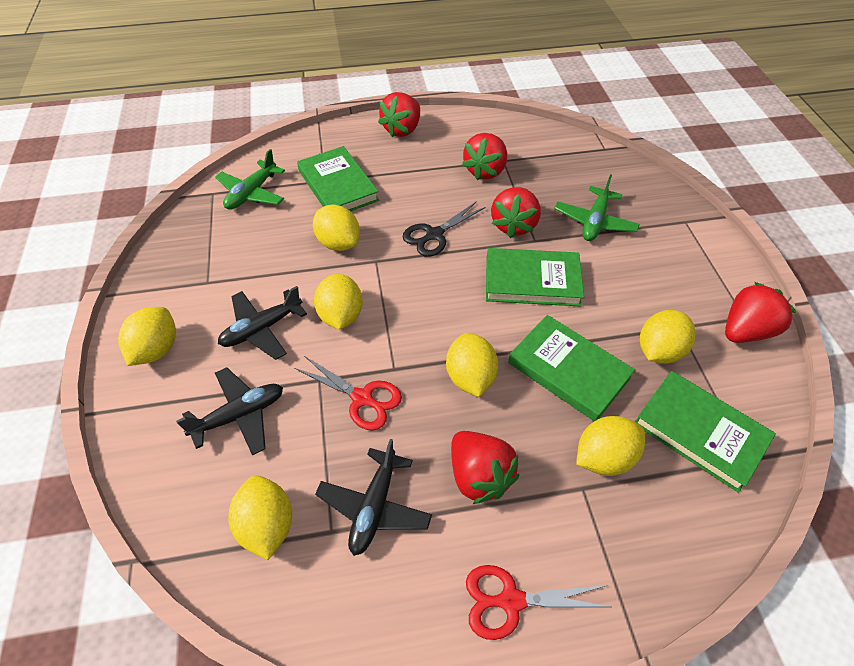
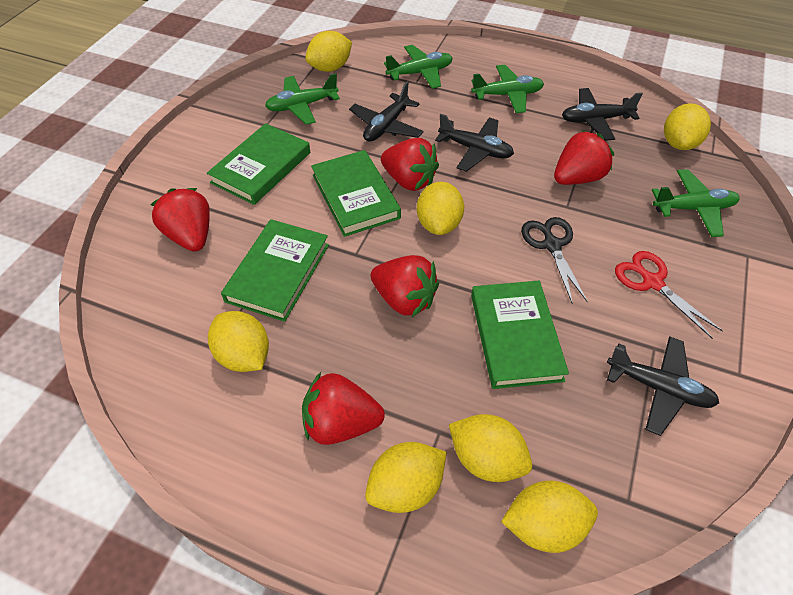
black plane: [176,367,283,456] [218,286,307,360] [315,439,432,556] = 3 -> [349,82,424,142] [435,114,514,172] [562,88,643,141] [607,336,719,436] = 4
green plane: [215,149,285,210] [554,174,640,241] = 2 -> [265,73,340,125] [384,45,453,89] [471,65,544,113] [652,169,740,237] = 4
red scissors: [294,356,402,430] [466,565,611,640] = 2 -> [615,251,723,339] = 1

